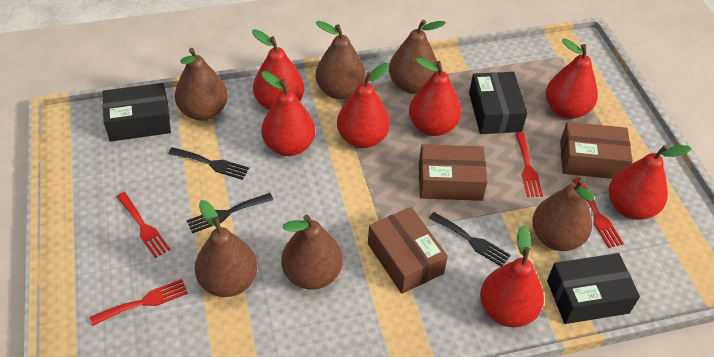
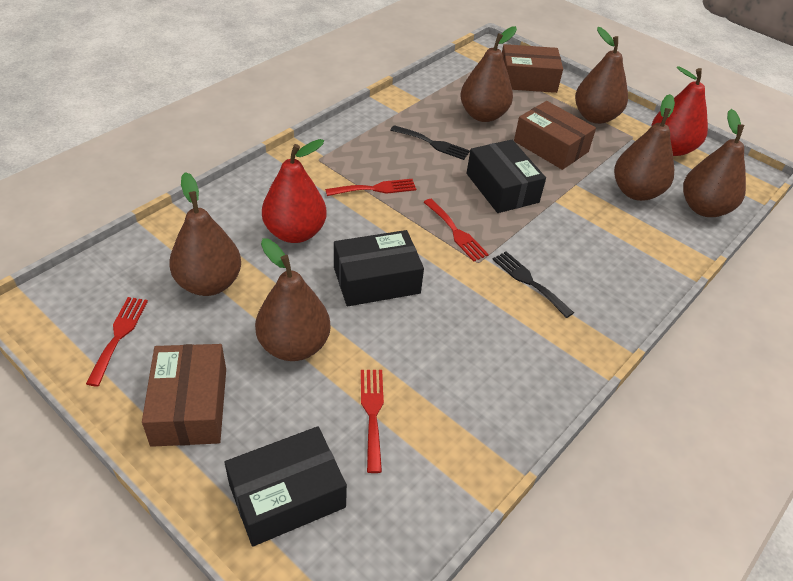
black fork: [168,147,249,180] [187,193,273,233] [429,212,511,267] = 3 -> [390,125,470,160] [492,251,574,318] = 2
red pear: [252,29,304,110] [261,71,315,156] [337,63,390,148] [409,58,461,136] [480,225,544,327] [546,38,598,119] [609,145,692,220] = 7 -> [262,139,327,243] [651,66,708,156] = 2

